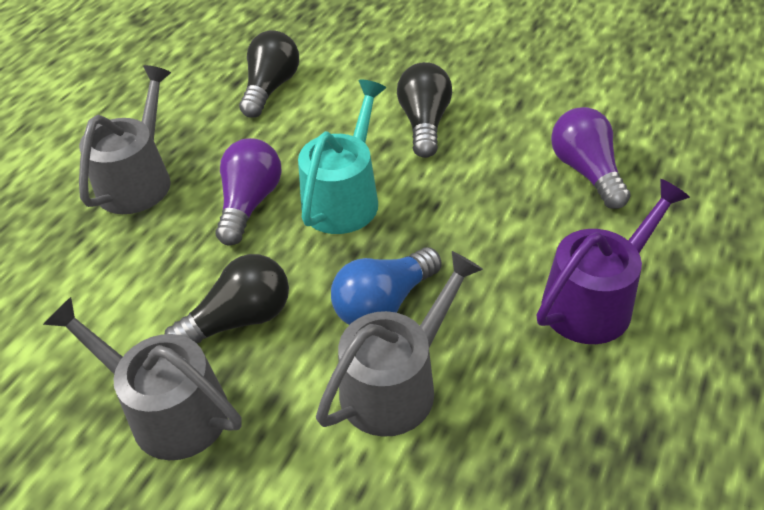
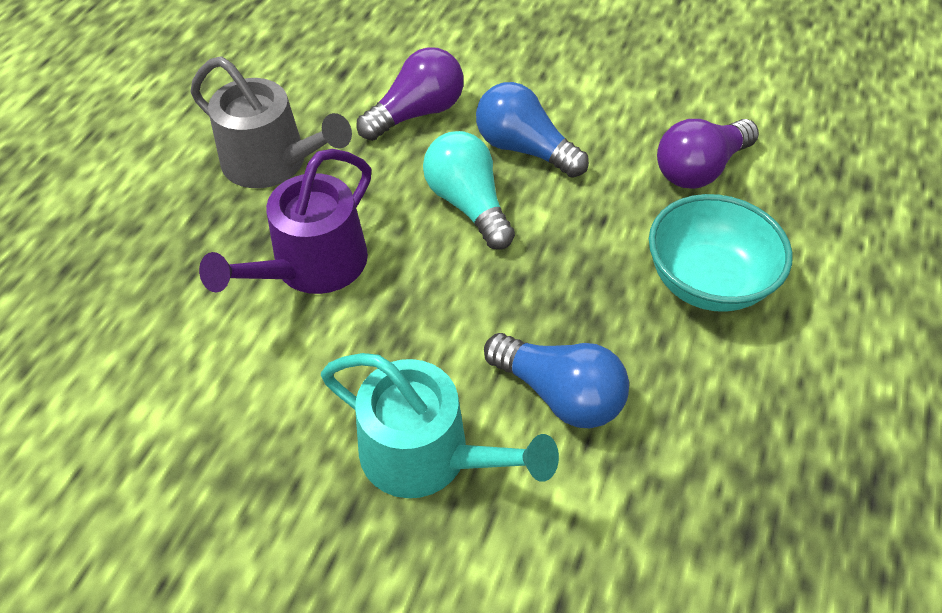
black light bulb: [165,254,289,343] [239,30,299,118] [397,62,452,158] = 3 -> none = 0
blue light bulb: [331,247,442,325] = 1 -> [476,82,589,178] [484,333,629,428] = 2
grey watering can: [43,297,242,460] [79,65,171,214] [316,251,483,437] = 3 -> [190,56,352,188] = 1
turquoise bowl: none = 0 -> [649,194,793,312] = 1
turquoise light bulb: none = 0 -> [423,131,515,250] = 1

